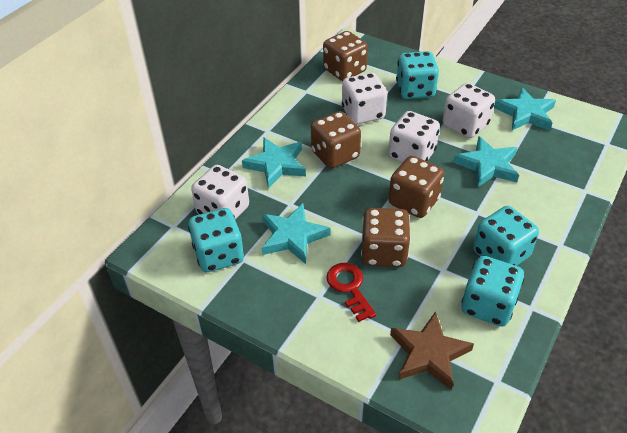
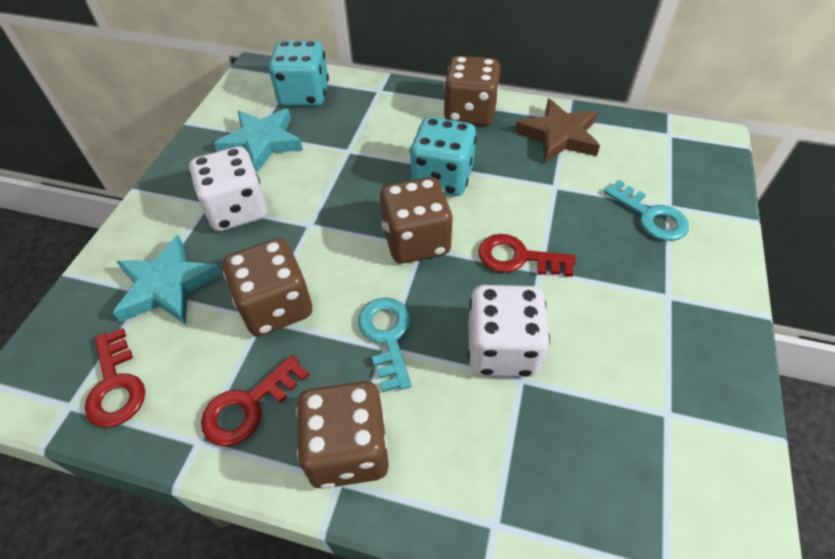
red key: [326,263,376,322] = 1 -> [85,328,145,427] [201,355,309,446] [478,234,576,277] = 3
turquoise dice: [188,208,244,272] [396,51,439,99] [461,256,524,326] [473,206,539,266] = 4 -> [269,41,329,106] [410,117,477,196] = 2
turquoise key: none = 0 -> [358,298,411,392] [604,180,689,241] = 2
turquoise star: [242,137,306,188] [262,203,331,264] [453,136,519,188] [494,87,556,130] = 4 -> [113,235,222,325] [214,109,303,173] = 2
white dice: [191,165,249,219] [342,72,387,124] [388,111,440,163] [443,83,495,138] = 4 -> [189,146,268,231] [468,285,550,377] = 2

